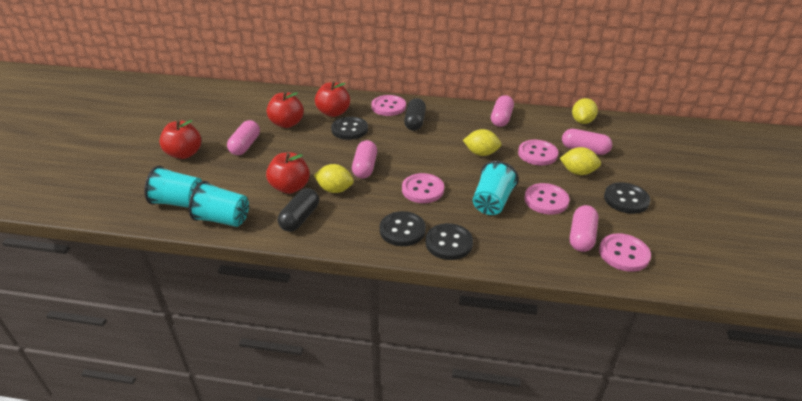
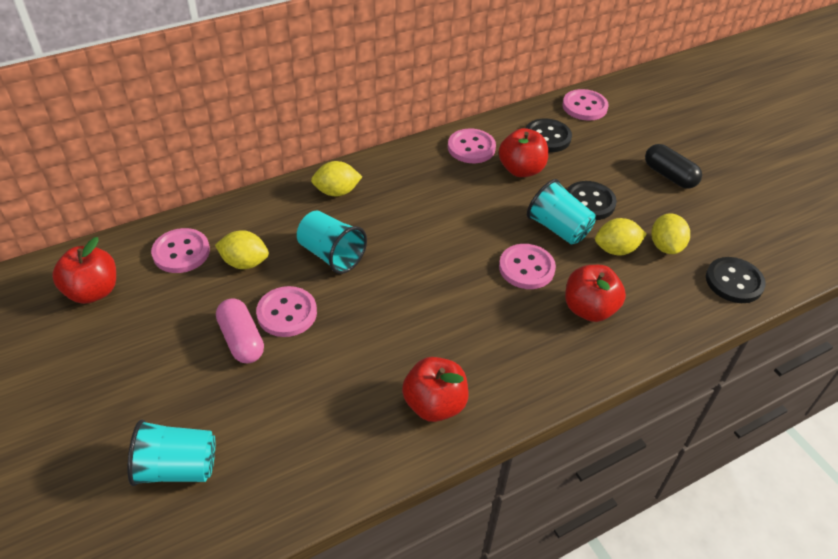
black button: [331,117,368,140] [380,211,426,246] [425,223,473,260] [604,182,650,214] = 4 -> [526,118,572,152] [567,181,617,220] [706,257,766,303] = 3
black capsule: [278,188,319,232] [404,98,426,131] = 2 -> [645,144,702,189] = 1
pink capsule: [227,120,260,155] [352,140,377,179] [491,95,514,127] [562,129,612,155] [570,205,598,252] = 5 -> [216,299,264,363] = 1

